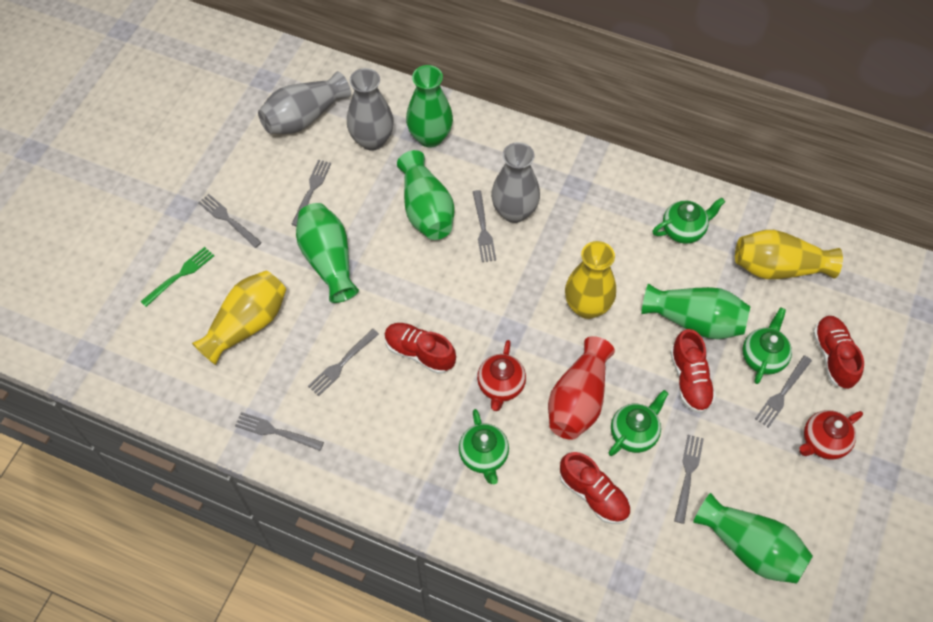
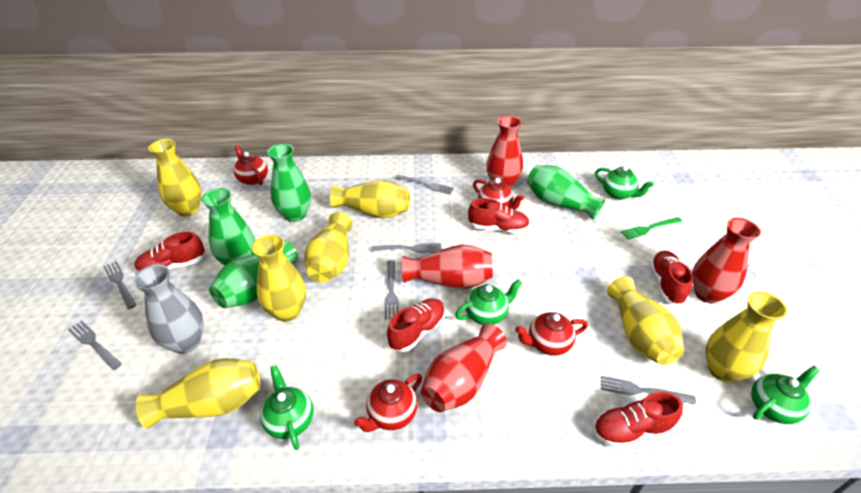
green vase: [296,203,359,303] [397,150,455,240] [406,65,453,147] [642,283,751,339] [693,493,813,584] = 5 -> [201,188,255,265] [209,240,298,308] [267,144,311,222] [527,165,605,220] = 4
grey fork: [198,194,262,248] [235,412,324,451] [291,159,331,227] [308,329,379,396] [473,190,496,262] [674,435,704,524] [755,355,812,428] = 7 -> [68,321,122,370] [104,261,136,309] [371,243,442,253] [385,260,398,319] [395,175,454,195] [601,376,696,405] = 6
grey vase: [258,71,351,134] [347,68,394,151] [491,142,540,223] = 3 -> [133,264,204,354] = 1
red shoe: [384,323,456,374] [560,452,630,524] [670,329,716,413] [813,316,864,389] = 4 -> [134,232,205,272] [387,298,445,352] [468,198,530,234] [593,392,683,449] [650,251,693,305] = 5
red teapot: [477,340,526,411] [799,410,863,459] = 2 -> [233,145,268,185] [354,374,422,432] [473,178,524,210] [515,312,588,356] = 4
red vase: [548,336,615,440] = 1 -> [402,245,493,289] [421,323,507,412] [486,116,523,188] [692,218,761,303] = 4
yellow vase: [192,270,286,365] [565,241,616,319] [735,230,843,279] = 3 -> [136,358,261,429] [148,139,202,217] [252,234,306,322] [304,212,353,283] [330,180,410,218] [607,276,684,365] [706,291,787,383] = 7

